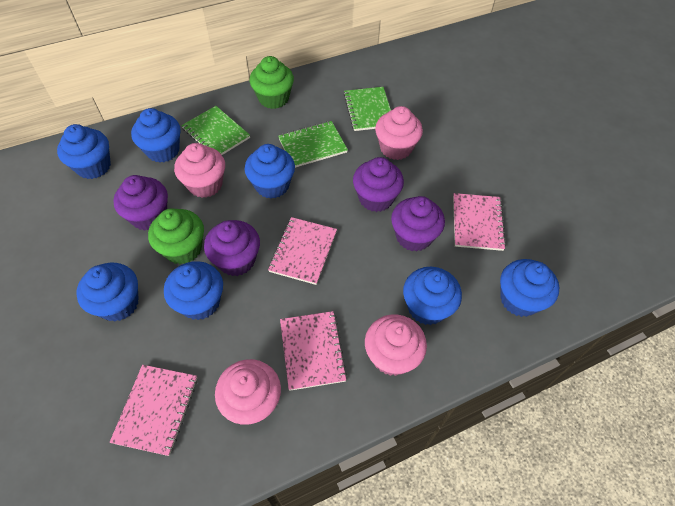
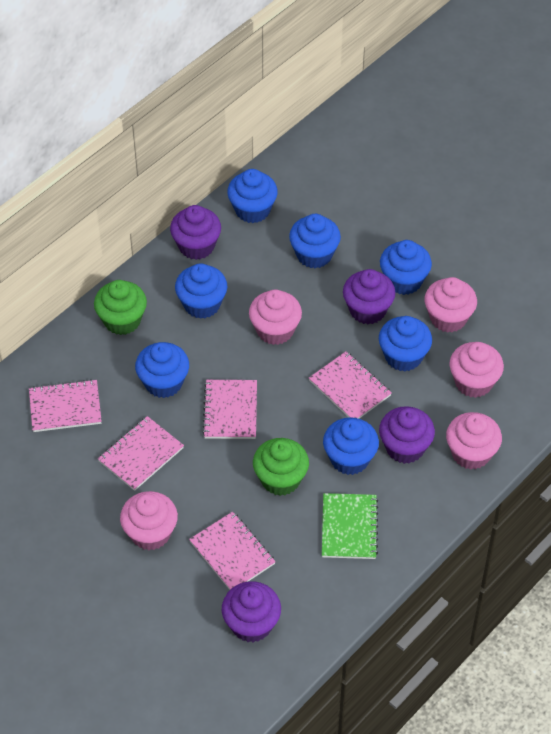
green notebook: [181,106,250,155] [278,121,348,168] [344,87,391,131] = 3 -> [322,493,378,559] = 1
pink cupcake: [174,143,225,198] [215,359,281,425] [365,315,427,376] [375,106,423,160] = 4 -> [120,491,178,550] [249,290,302,345] [424,277,477,333] [446,412,502,470] [449,342,504,398] = 5
pink notebook: [109,365,197,456] [268,217,337,285] [280,311,347,391] [453,193,506,251] = 4 -> [29,379,102,432] [98,416,184,491] [189,511,276,590] [202,380,257,439] [309,351,392,419] = 5

